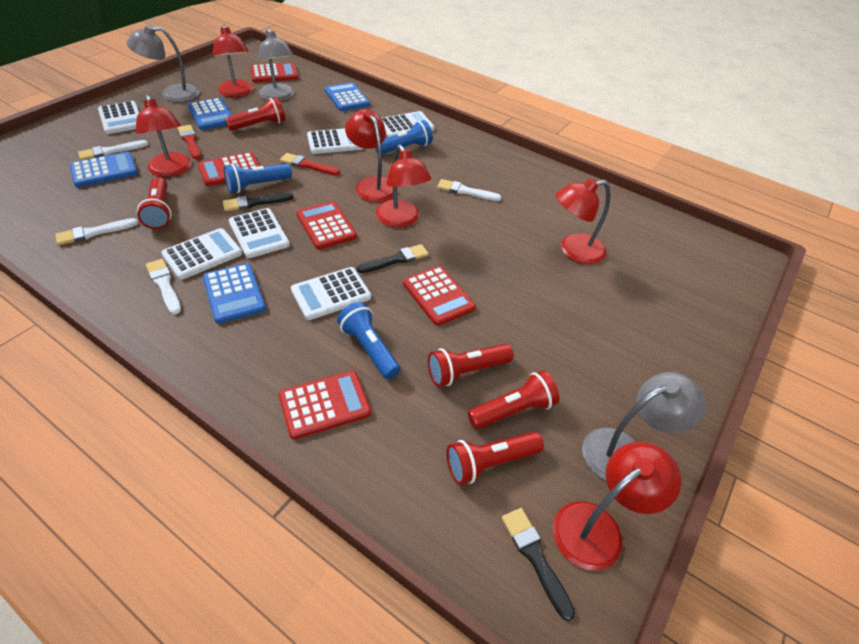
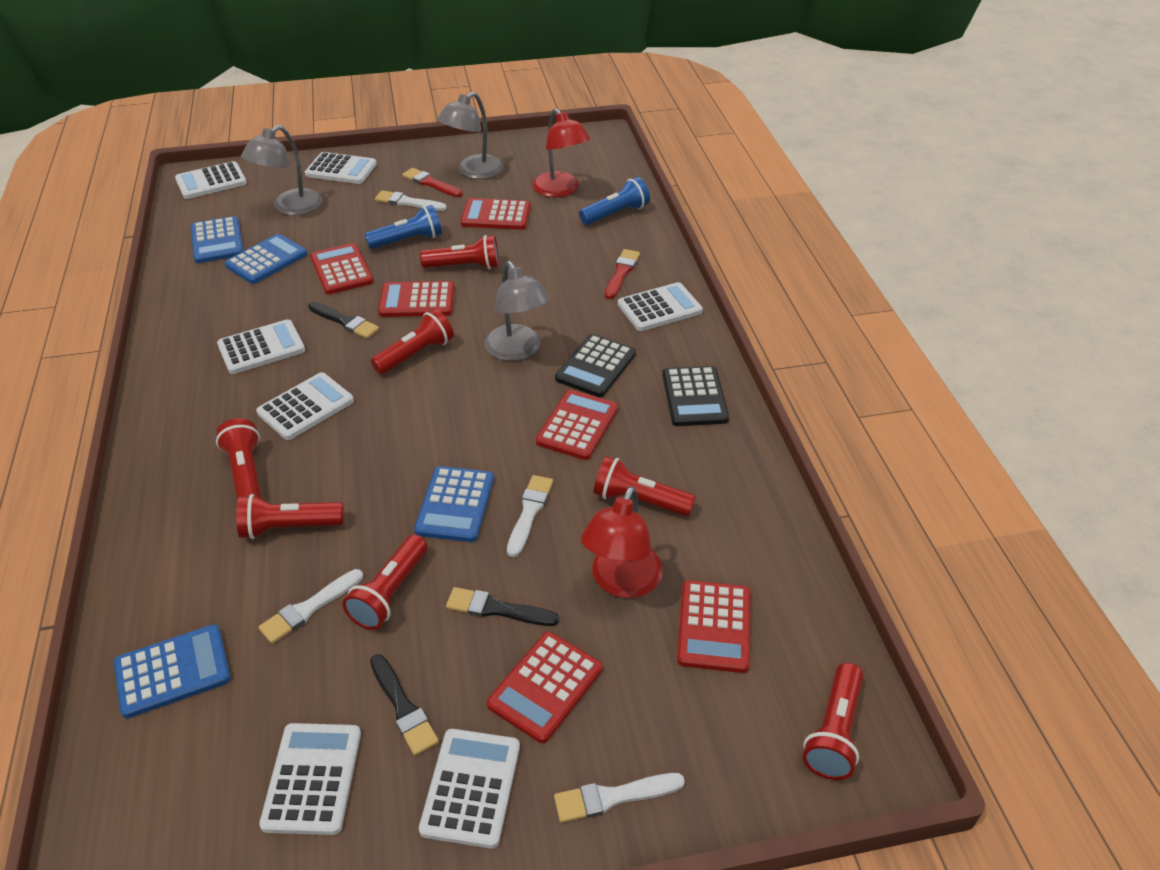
black calculator: none = 0 -> [555,334,636,397] [662,366,729,426] = 2
blue flashlight: [224,164,292,193] [337,302,401,379] [375,120,433,154] = 3 -> [364,205,442,249] [579,177,650,225] = 2
red calculator: [198,152,259,186] [250,63,298,82] [278,370,371,439] [296,201,357,249] [403,266,476,326] = 5 -> [310,243,374,294] [378,281,454,317] [461,198,531,230] [487,632,603,743] [536,390,618,460] [677,580,751,673] = 6
red flashlight: [137,177,171,229] [225,97,285,131] [428,344,513,387] [446,432,544,485] [467,370,559,429] = 5 -> [216,418,261,501] [236,494,344,539] [343,534,427,630] [371,309,454,374] [420,235,499,269] [593,456,696,516] [803,663,863,780] = 7
red lamp: [136,95,192,177] [213,24,254,97] [345,109,393,202] [376,145,431,228] [553,442,682,571] [556,178,610,264] = 6 -> [532,108,591,197] [581,486,663,598] = 2
white calculator: [98,101,139,134] [161,228,242,280] [229,208,290,258] [291,267,371,320] [307,128,363,154] [381,111,435,137] = 6 -> [175,161,247,199] [217,319,305,374] [256,372,354,440] [259,723,361,835] [305,152,377,184] [419,729,520,849] [618,282,703,331] = 7

